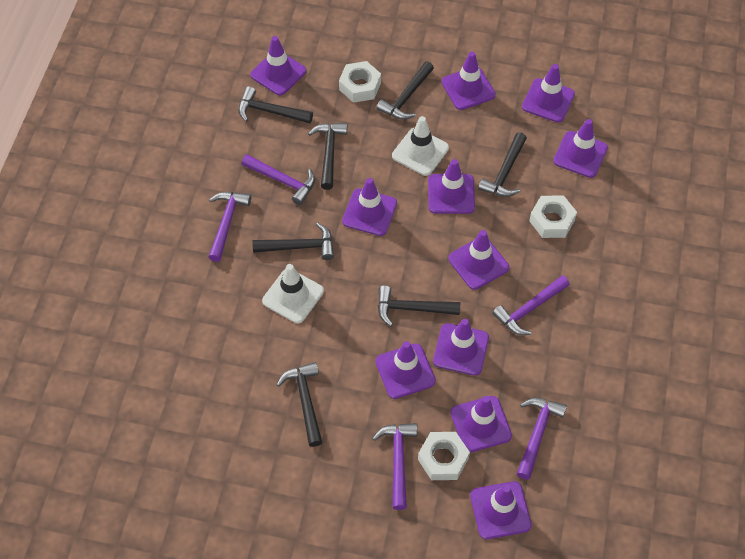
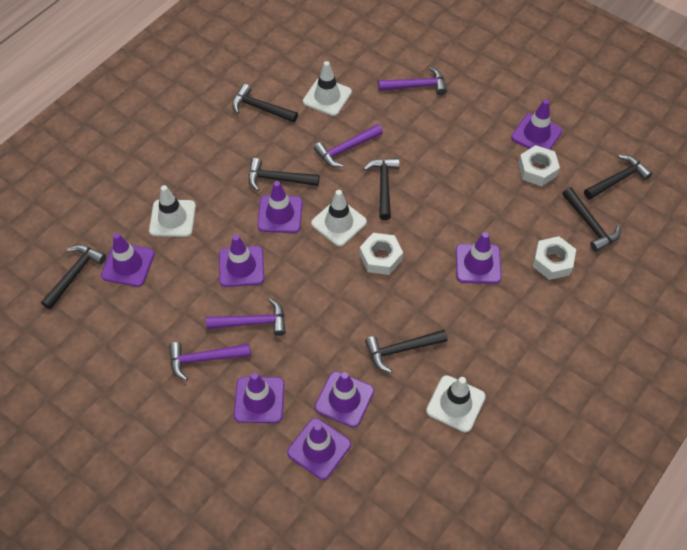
purple hammer: [208,192,251,262] [241,154,315,205] [373,423,417,510] [492,275,570,335] [517,398,567,480] = 5 -> [169,342,251,381] [206,298,286,336] [314,124,383,167] [378,67,447,95] = 4
purple traffic cone: [250,36,306,95] [342,178,397,236] [375,341,436,399] [428,159,475,214] [433,319,489,376] [442,52,496,110] [448,230,509,290] [451,396,512,453] [470,481,532,539] [522,64,575,123] [553,119,608,178] = 11 -> [101,233,155,287] [219,235,264,287] [234,373,284,423] [257,181,303,233] [287,418,351,480] [315,371,374,428] [456,232,502,284] [511,99,562,150] = 8
white traffic cone: [262,264,324,323] [392,116,449,176] = 2 -> [149,185,196,237] [303,61,352,116] [311,190,367,247] [426,375,486,433] = 4

